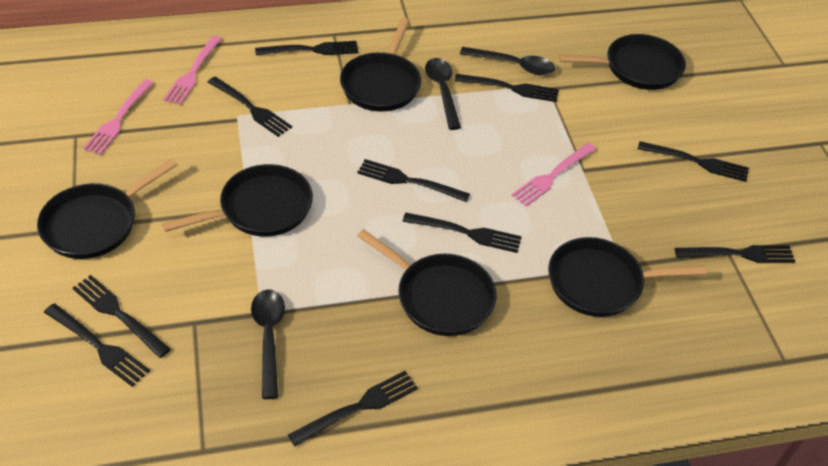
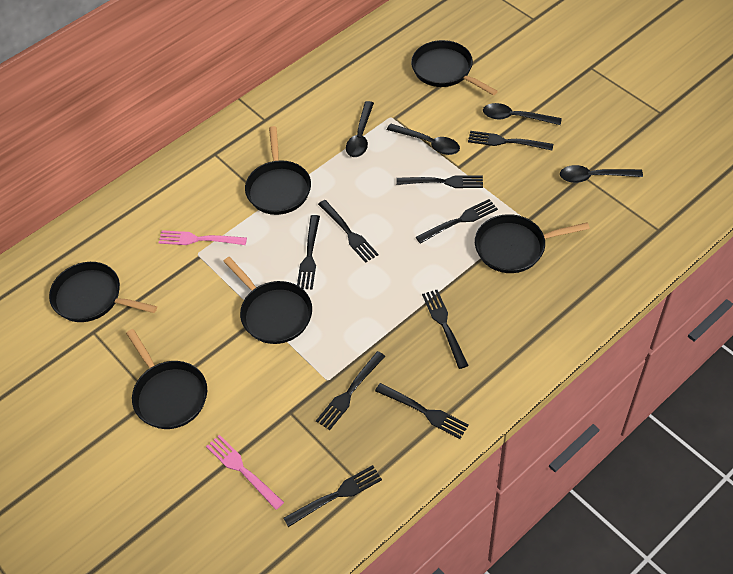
black fork: [44,303,150,387] [73,275,171,358] [208,77,292,137] [255,41,358,55] [288,371,418,447] [357,159,470,202] [403,212,522,253] [455,74,559,102] [638,141,749,182] [675,245,795,263] = 10 -> [283,465,382,527] [297,215,320,290] [316,351,385,430] [318,200,378,263] [375,383,469,439] [396,175,483,188] [416,199,498,244] [422,290,469,369] [468,131,553,150] = 9
black spoon: [251,289,285,399] [425,58,461,130] [460,47,555,75] = 3 -> [346,101,374,157] [387,124,460,155] [483,103,562,125] [560,165,643,183] = 4
pink fork: [83,79,154,155] [163,35,222,105] [511,143,596,207] = 3 -> [158,230,247,245] [206,435,284,510] = 2

